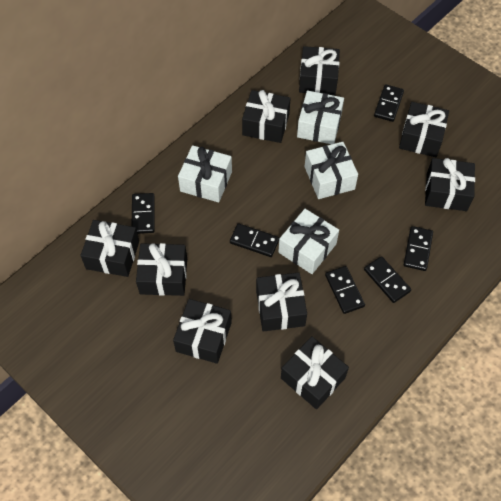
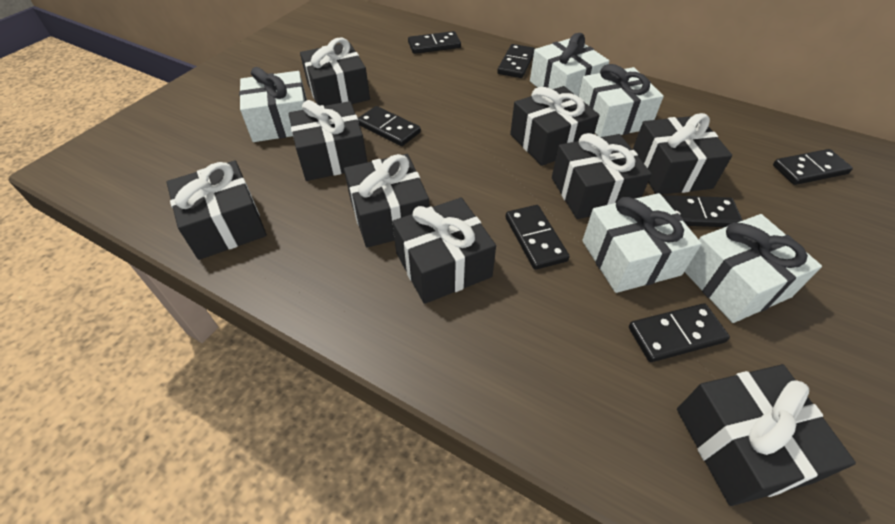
black domino: [132,193,155,234] [230,224,279,257] [325,266,365,314] [364,256,411,303] [374,84,404,122] [404,226,433,271] = 6 -> [358,106,421,146] [408,31,461,54] [497,44,535,78] [505,205,570,270] [629,303,730,362] [663,195,743,227] [773,149,853,185] = 7
white gift: [178,145,232,203] [278,209,339,274] [297,91,344,144] [304,142,358,199] = 4 -> [239,67,307,142] [530,33,609,96] [578,64,664,137] [582,193,702,293] [685,214,822,323] = 5

